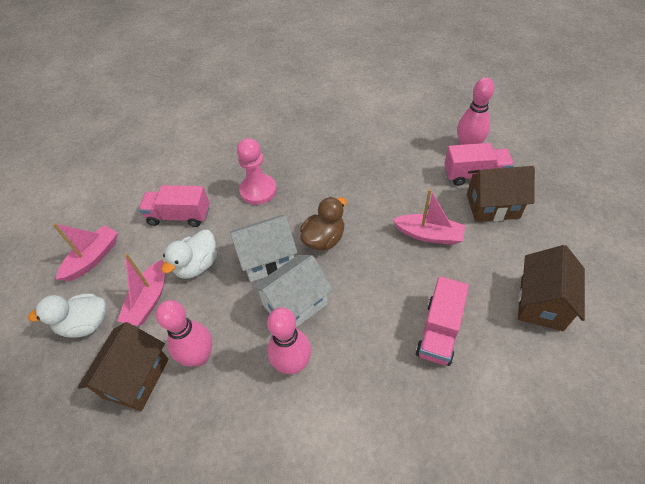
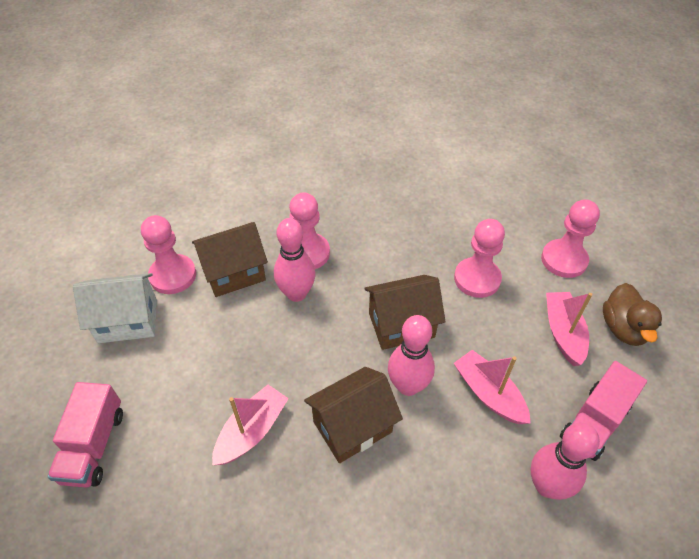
pink pawn: [237,138,277,205] = 1 -> [141,215,196,294] [289,193,330,269] [454,219,505,298] [541,199,600,278] = 4
pink truck: [138,185,209,227] [416,276,469,366] [444,143,514,186] = 3 -> [48,382,123,488] [560,361,647,461] = 2
white duck: [28,294,106,338] [161,230,217,279] = 2 -> none = 0
white house: [230,215,297,282] [252,255,333,328] = 2 -> [73,273,157,343] = 1

